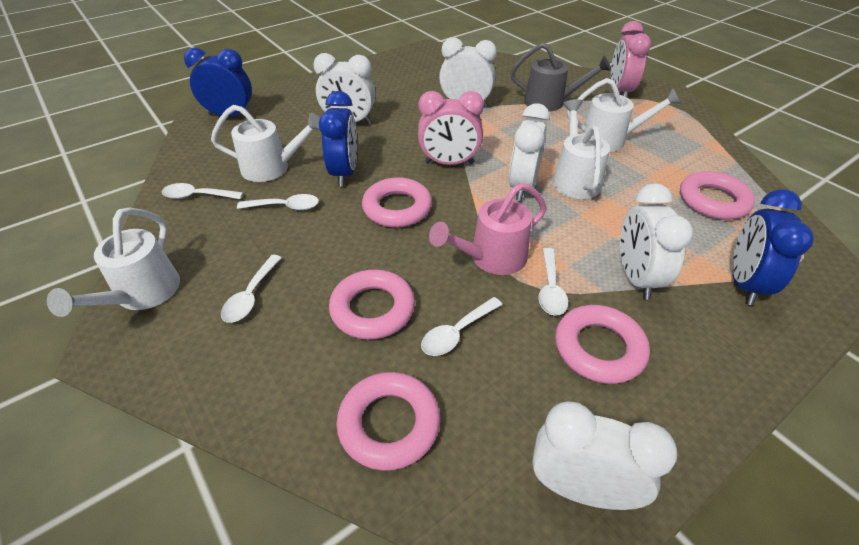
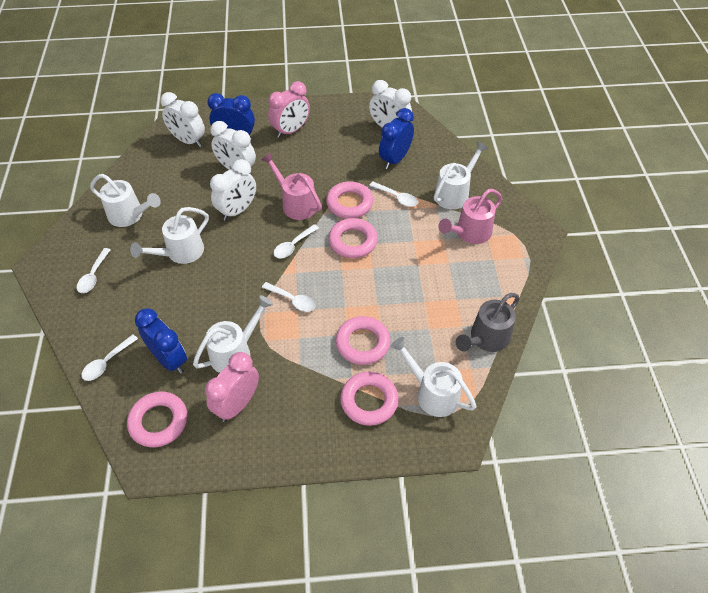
pink watering can: [429,183,547,275] = 1 -> [261,152,322,220] [438,189,502,244] = 2
white clock: [313,53,375,124] [439,37,497,107] [509,103,550,201] [532,402,678,510] [620,183,693,300] = 5 -> [160,92,205,147] [210,121,256,175] [210,159,256,221] [369,80,412,127] = 4
white watering can: [47,208,180,317] [211,105,320,182] [552,99,610,199] [567,78,681,152] = 4 -> [90,174,161,227] [130,207,209,264] [193,295,273,373] [390,337,477,417] [434,141,488,210] = 5

